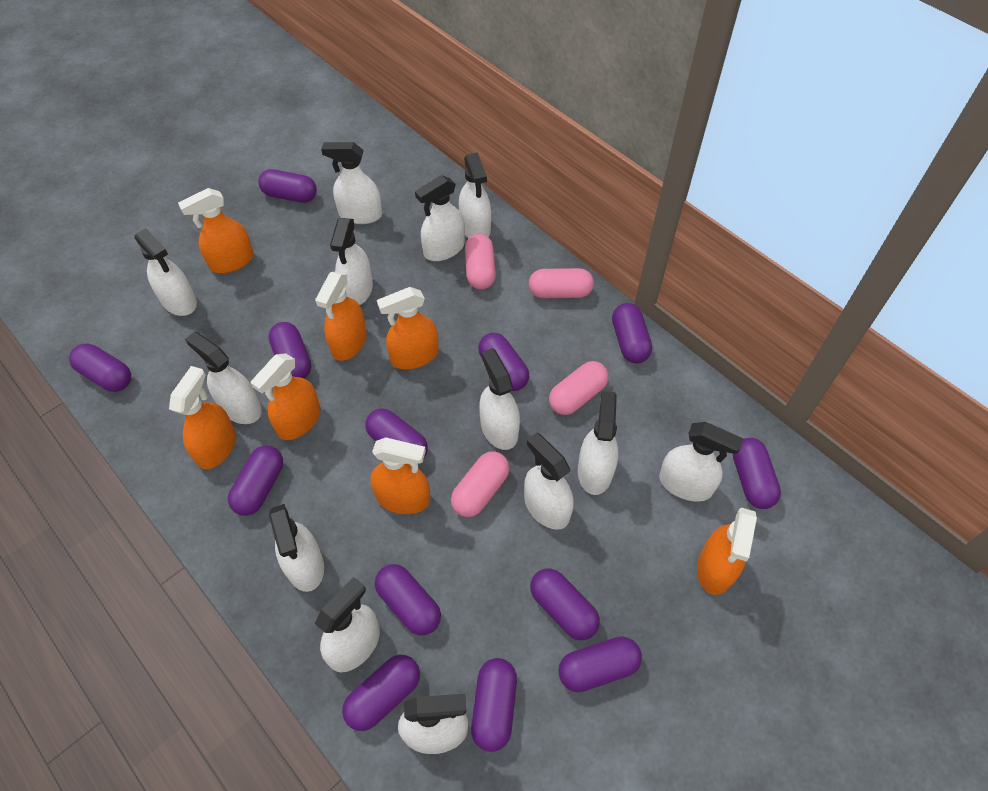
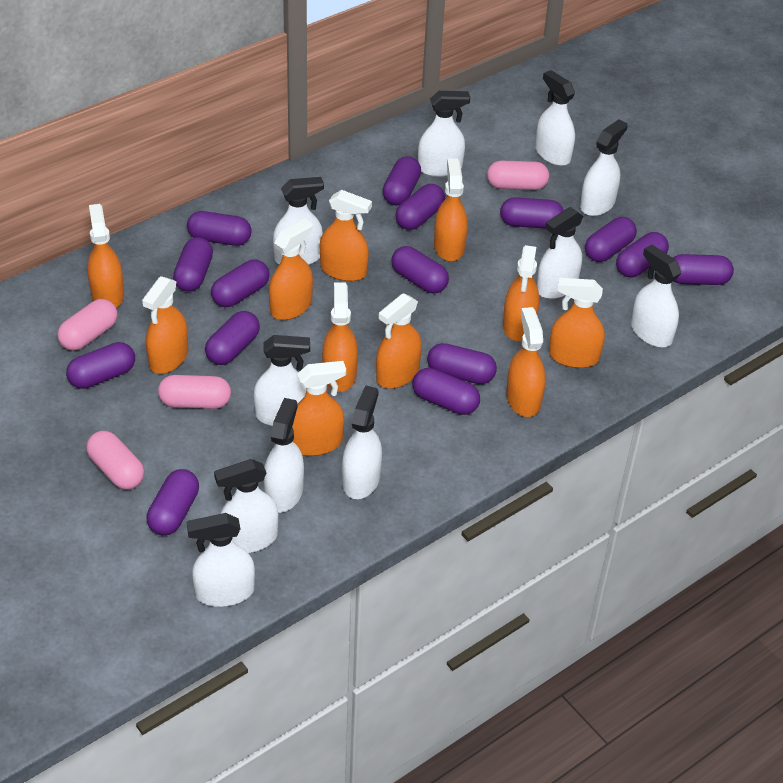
orange spray bottle: [169,366,236,469] [178,188,254,273] [250,353,321,440] [315,271,367,361] [370,437,430,514] [377,287,439,369] [697,508,757,595] = 7 -> [87,204,124,308] [142,276,188,374] [269,218,313,320] [292,361,346,456] [320,190,372,281] [322,283,358,392] [376,293,422,389] [434,159,467,261] [503,245,539,341] [506,307,545,417] [549,278,605,368] = 11
purple capsule: [69,344,131,392] [228,445,283,516] [258,169,317,203] [268,322,311,378] [342,655,420,731] [365,408,428,458] [375,564,441,635] [471,658,517,752] [478,333,529,391] [530,569,600,640] [558,636,642,692] [612,303,652,363] [733,438,781,509] = 13 -> [66,342,135,389] [147,469,199,535] [173,237,213,292] [187,211,252,246] [205,311,260,365] [211,260,269,307] [382,156,421,205] [391,246,449,293] [395,184,445,230] [413,368,480,415] [427,343,497,384] [500,197,564,229] [585,217,637,262] [616,232,669,277] [673,254,734,285] = 15
white spray bottle: [134,228,197,316] [185,332,262,424] [269,504,324,592] [314,577,380,672] [321,142,382,224] [330,218,373,305] [398,694,468,754] [415,175,465,261] [459,152,491,238] [479,348,520,450] [524,433,574,530] [578,391,618,495] [659,422,744,502] = 13 -> [187,513,255,607] [214,459,278,553] [254,335,310,426] [264,398,304,513] [273,177,324,265] [342,385,382,499] [418,91,470,177] [535,70,575,166] [537,207,583,299] [580,119,628,216] [631,245,681,348] = 11

